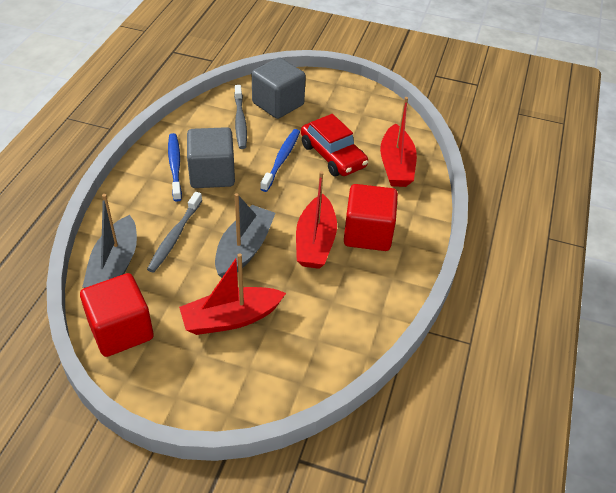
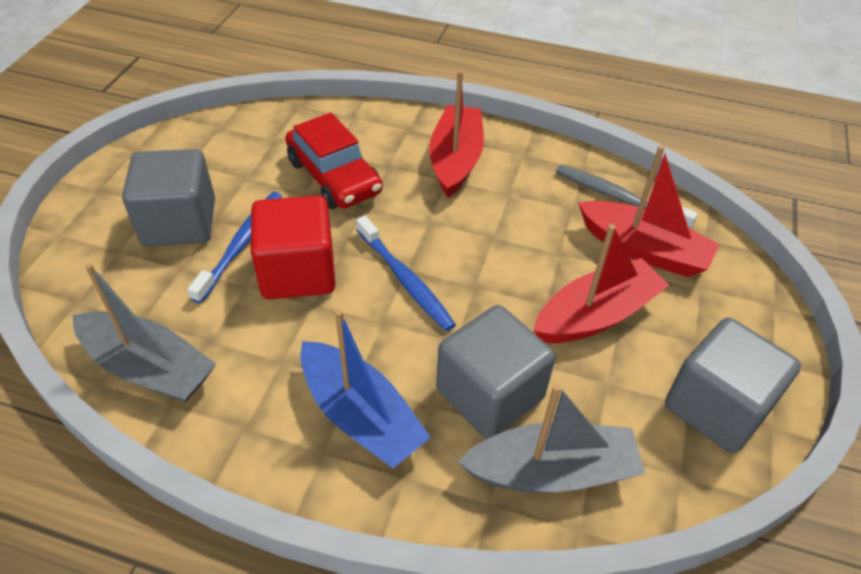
blue boat: none = 0 -> [300,309,431,468] = 1
grey cube: [187,127,235,188] [252,57,306,119] = 2 -> [122,149,215,246] [436,305,555,439] [665,318,801,453] = 3
grey toothbrush: [147,192,202,272] [234,85,247,149] = 2 -> [556,165,698,228] = 1
red cube: [80,273,154,357] [344,184,398,251] = 2 -> [251,195,336,299] = 1

